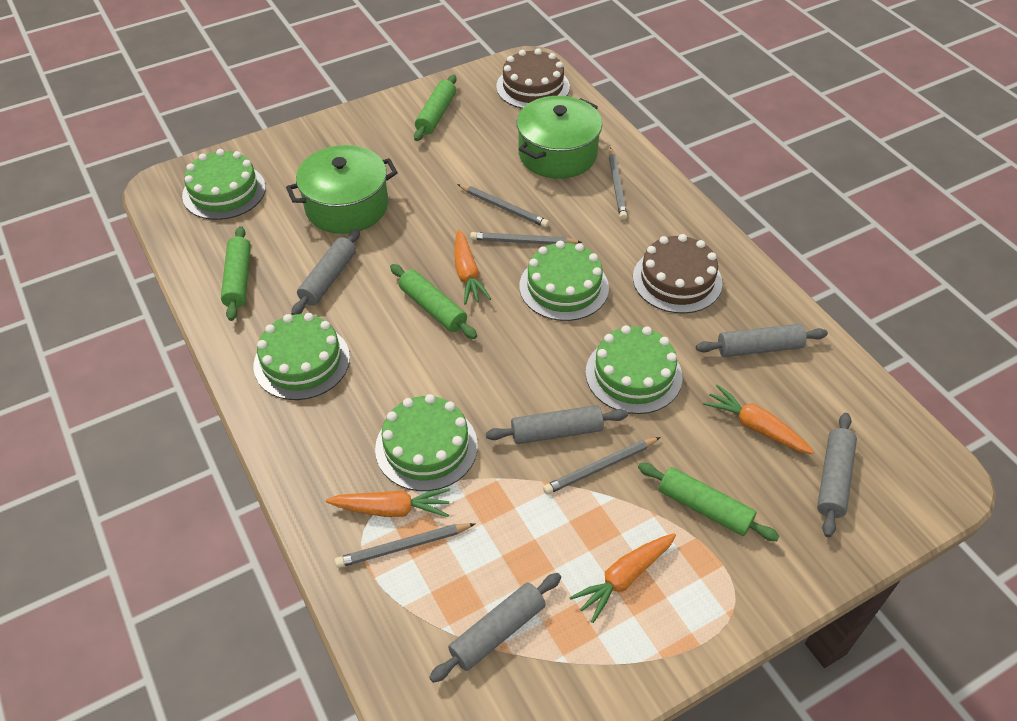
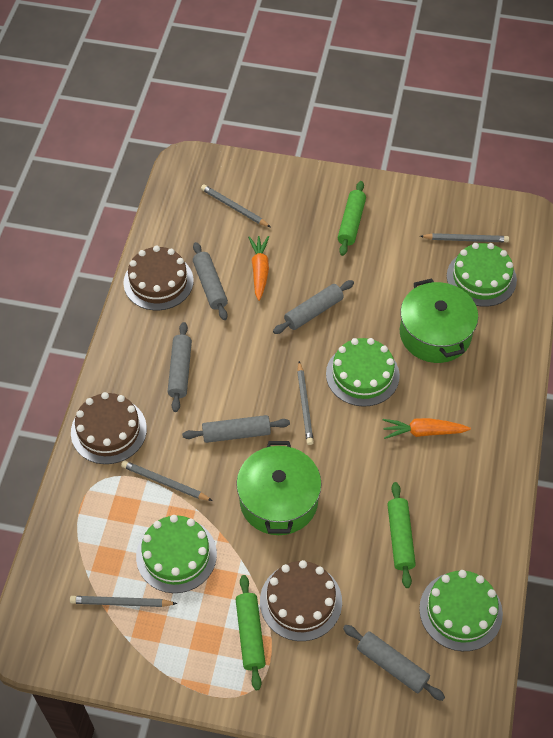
brown cake: [496,48,570,109] [633,234,722,314] = 2 -> [71,392,147,464] [123,246,194,310] [260,560,342,641] = 3
green cake: [182,149,266,220] [253,313,350,400] [375,394,478,491] [519,241,609,321] [586,325,682,414] = 5 -> [136,515,217,593] [326,338,400,407] [419,570,503,651] [447,243,517,307] = 4
green rolling pin: [221,226,251,321] [390,264,477,339] [414,75,456,141] [638,463,780,541] = 4 -> [236,575,266,690] [338,181,366,256] [387,482,416,588] = 3
orange carrot: [326,488,450,517] [454,230,491,305] [569,533,676,623] [703,384,814,454] = 4 -> [248,236,269,301] [383,418,471,439] = 2

